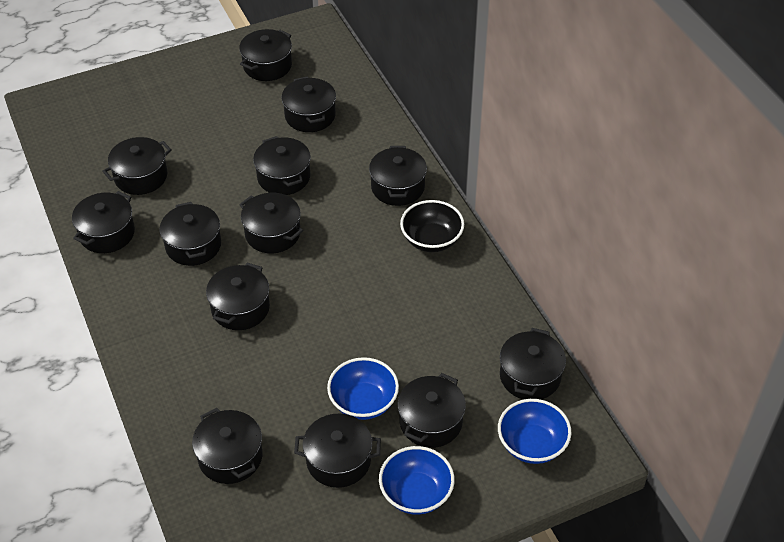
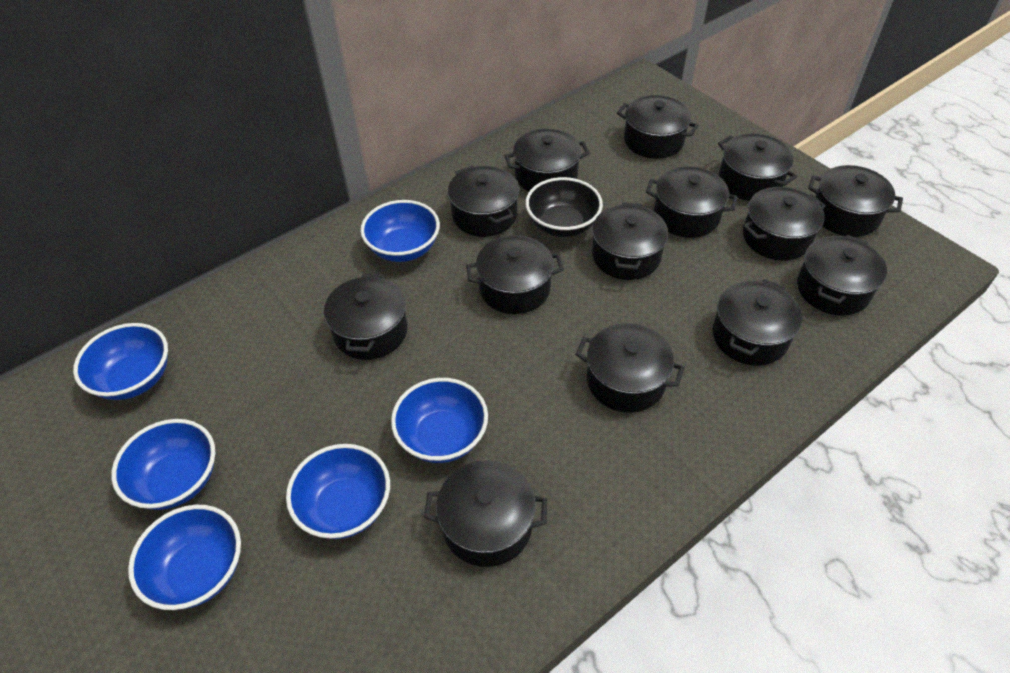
black pot: [72,191,135,253] [102,137,172,195] [160,202,221,266] [192,408,262,484] [206,262,270,330] [239,29,292,81] [239,193,303,253] [253,136,311,195] [281,76,336,132] [294,414,381,488] [369,146,427,206] [398,373,466,448] [500,328,566,400] = 13 -> [324,274,408,360] [424,460,547,567] [448,166,519,237] [466,235,564,314] [504,129,590,191] [575,323,685,413] [592,202,668,280] [617,95,699,159] [646,166,737,238] [712,279,802,366] [718,134,797,201] [743,187,826,261] [797,235,887,316] [808,165,903,237] = 14
blue bowl: [327,357,399,420] [379,446,455,515] [498,399,571,464] = 3 -> [73,323,168,400] [111,419,215,510] [128,505,241,610] [286,444,390,539] [361,200,440,262] [391,378,488,463] = 6

